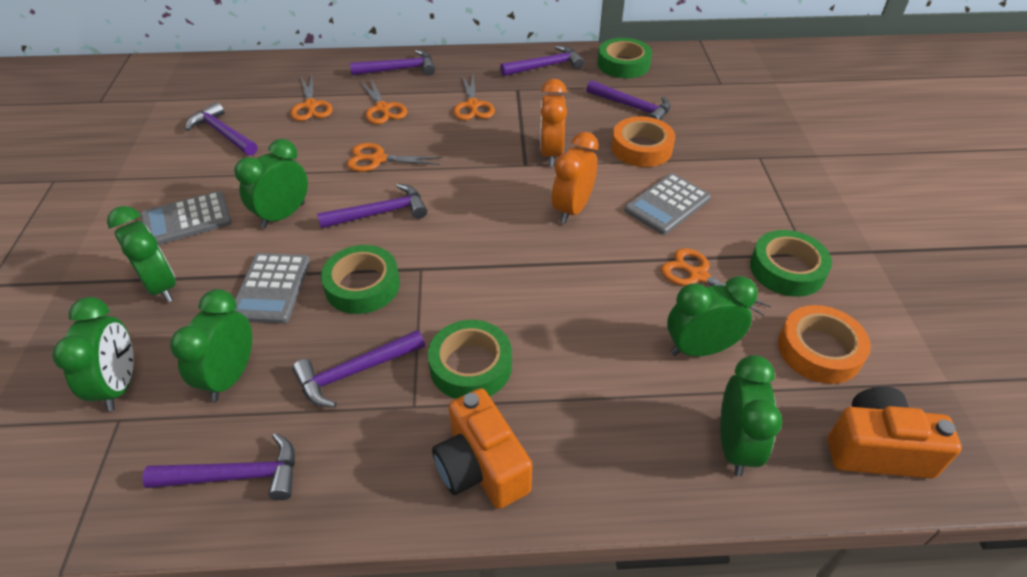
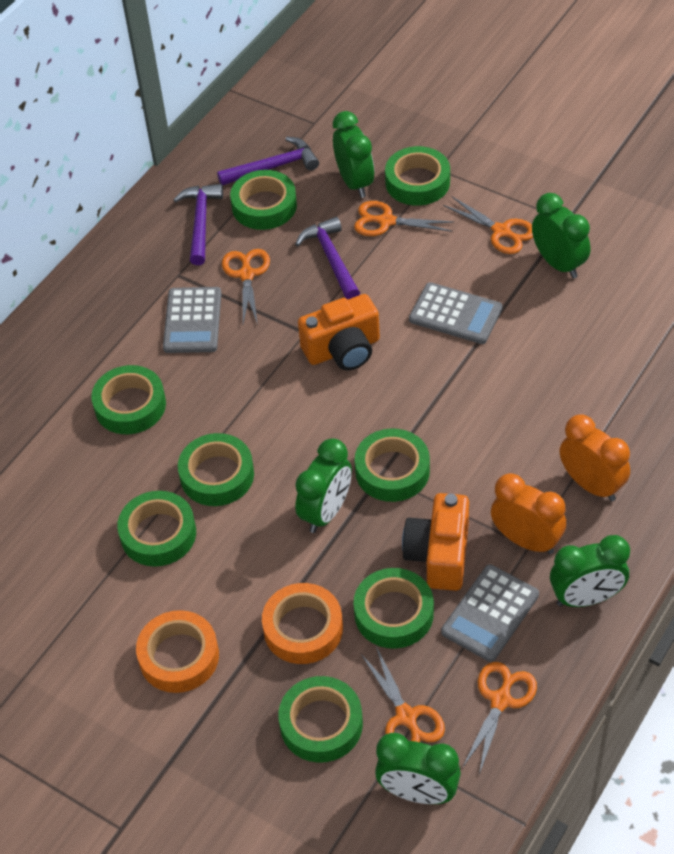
green clock: [52,297,134,411] [107,206,176,303] [170,289,252,402] [234,139,308,228] [667,276,758,356] [720,355,782,476] = 6 -> [295,438,352,533] [333,111,374,198] [375,733,461,804] [532,193,590,279] [550,535,630,607] = 5
green tape: [321,245,400,314] [428,320,512,399] [597,38,652,78] [750,230,832,297] = 4 -> [91,365,166,434] [117,491,196,567] [178,433,254,506] [230,170,297,230] [278,676,363,763] [354,568,434,649] [355,428,430,502] [385,146,450,206] = 8
purple hammer: [143,433,295,500] [185,102,257,156] [292,330,425,407] [317,184,427,229] [350,50,435,75] [500,46,584,76] [586,80,671,120] = 7 -> [173,184,223,265] [217,137,319,186] [295,217,360,300] = 3

